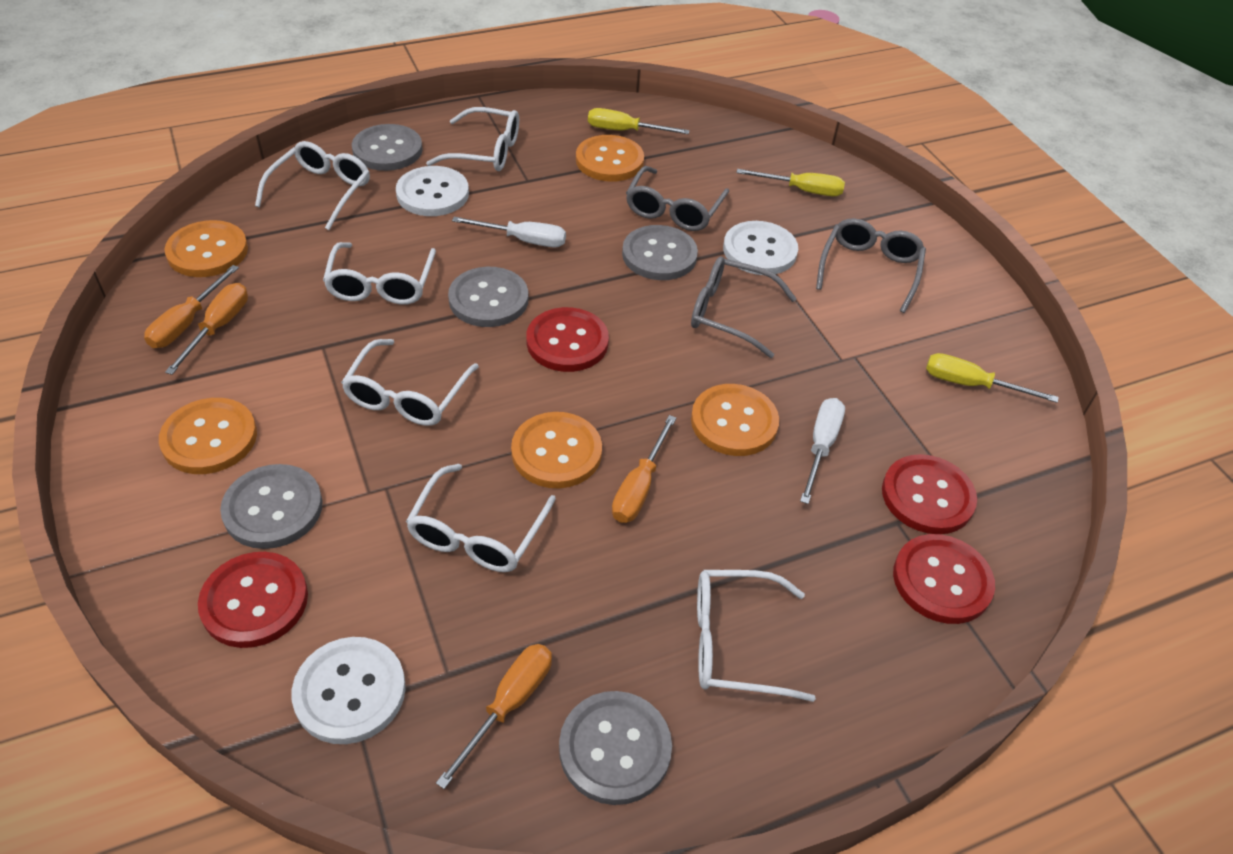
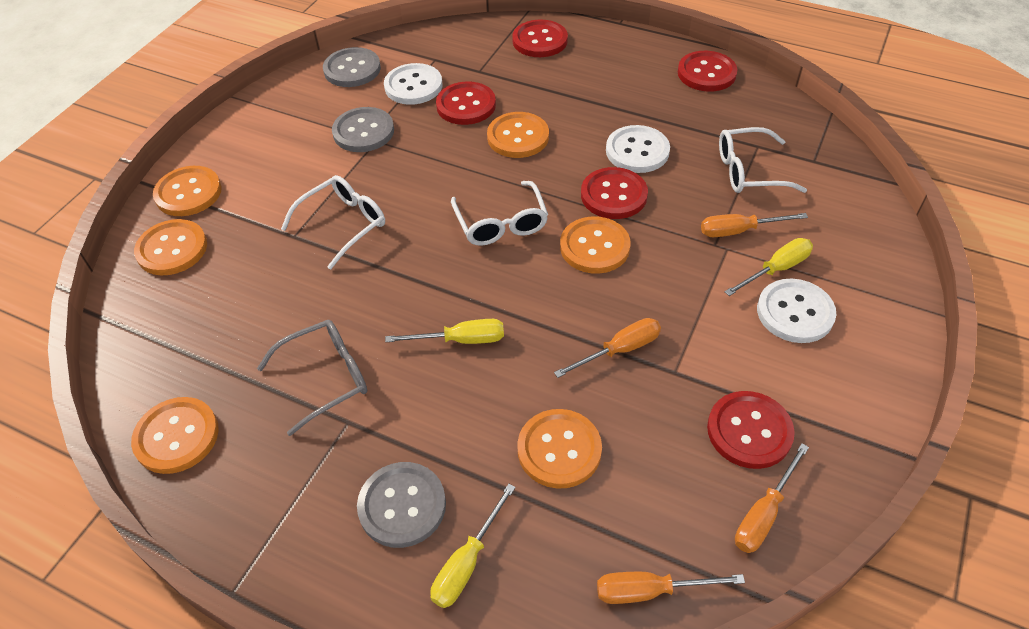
grey button: [220,464,323,549] [352,124,423,171] [448,267,528,327] [559,691,672,805] [622,225,698,280] = 5 -> [323,47,381,87] [332,107,394,152] [357,462,446,548] = 3
grey glasses: [626,166,729,231] [691,257,797,358] [816,218,926,313] = 3 -> [257,320,368,436] = 1
orange button: [159,398,257,474] [165,220,248,277] [511,412,602,488] [576,135,644,182] [691,384,779,456] = 5 -> [131,397,219,474] [134,219,207,275] [153,166,222,216] [487,112,549,158] [517,409,602,489] [560,216,631,274] = 6
red button: [198,552,308,648] [526,307,609,372] [882,454,977,534] [893,534,995,624] = 4 -> [436,81,496,125] [512,20,568,57] [581,167,648,219] [678,51,738,92] [707,391,795,469] = 5
white glasses: [255,141,370,230] [323,242,436,305] [341,339,479,426] [406,464,556,572] [426,107,519,171] [697,570,816,702] = 6 -> [281,175,385,270] [451,181,548,246] [719,127,807,193] = 3
white screwdriver: [452,217,566,247] [800,398,845,504] = 2 -> none = 0

